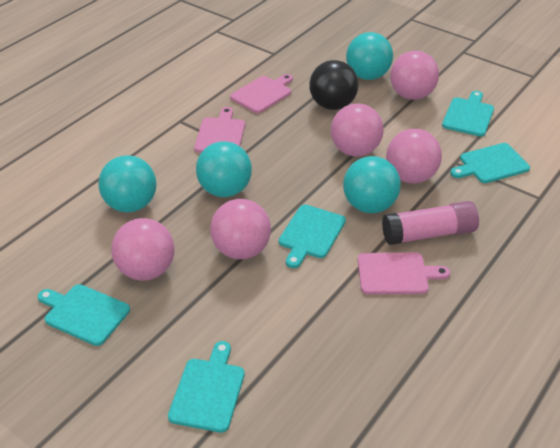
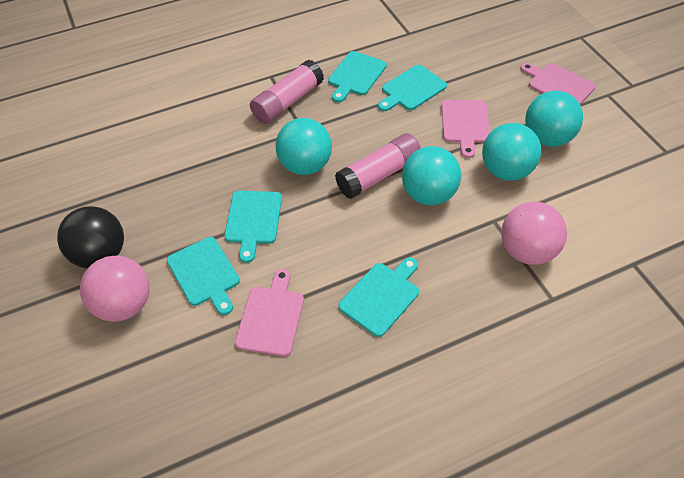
pink ball: [111,218,175,281] [210,199,271,259] [331,103,384,156] [386,129,442,184] [390,51,439,100] = 5 -> [80,256,150,322] [501,202,567,265] = 2
pink glue stick: [382,201,479,245] = 1 -> [250,60,324,124] [335,133,421,199] = 2

